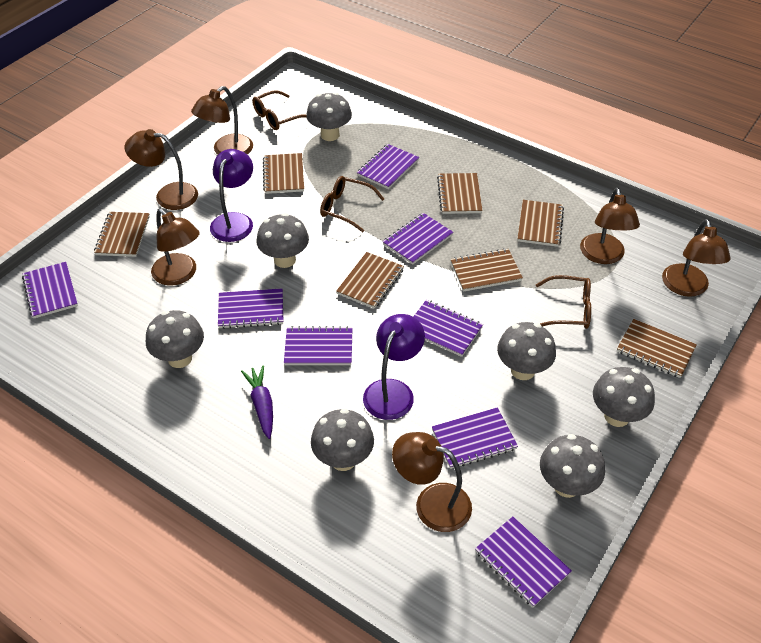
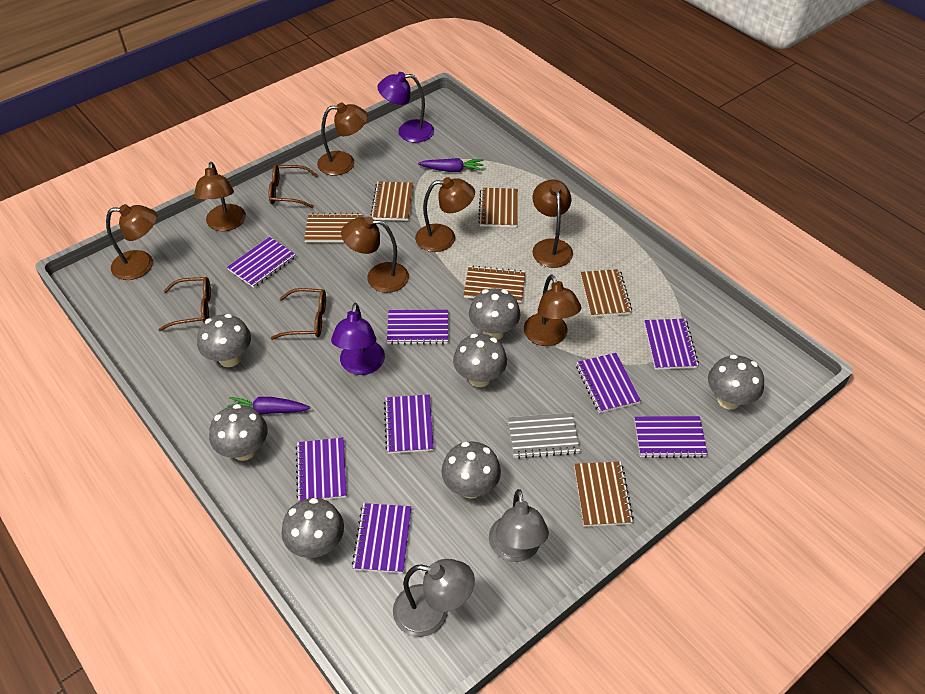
brown lamp: [124,129,198,210] [151,208,200,286] [191,86,253,155] [392,432,472,532] [580,188,640,264] [662,219,731,297] = 6 -> [106,204,157,280] [194,162,246,231] [317,103,368,176] [341,217,409,293] [415,177,475,252] [524,274,581,346] [532,179,573,268] = 7
brown notebook: [94,212,150,257] [263,153,304,194] [336,252,404,309] [437,173,483,214] [451,248,523,292] [517,200,564,247] [617,319,697,378] = 7 -> [304,213,362,242] [371,181,413,221] [464,265,525,303] [478,188,518,227] [574,462,634,527] [580,269,632,317] = 6
grey lamp: none = 0 -> [393,559,475,637] [489,489,549,562] = 2
grey notebook: none = 0 -> [508,413,580,459] = 1
purple carrot: [241,365,273,439] = 1 -> [228,397,310,414] [418,158,484,172] = 2

